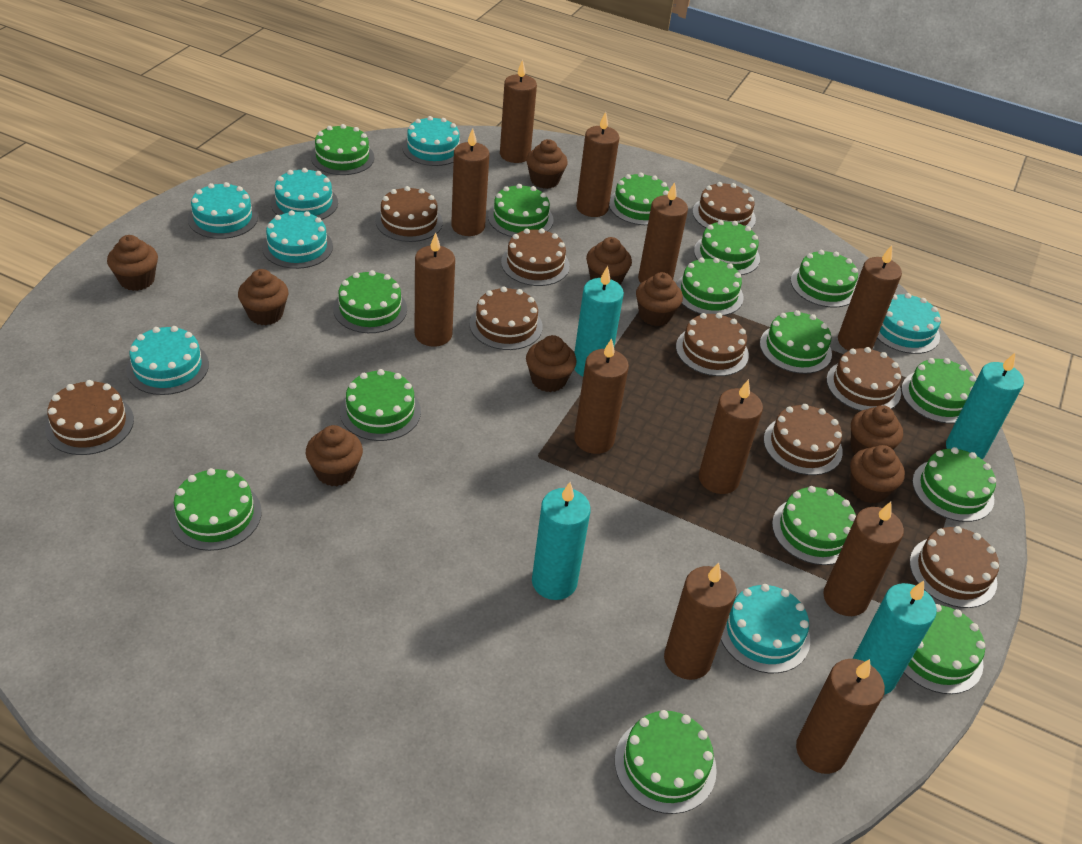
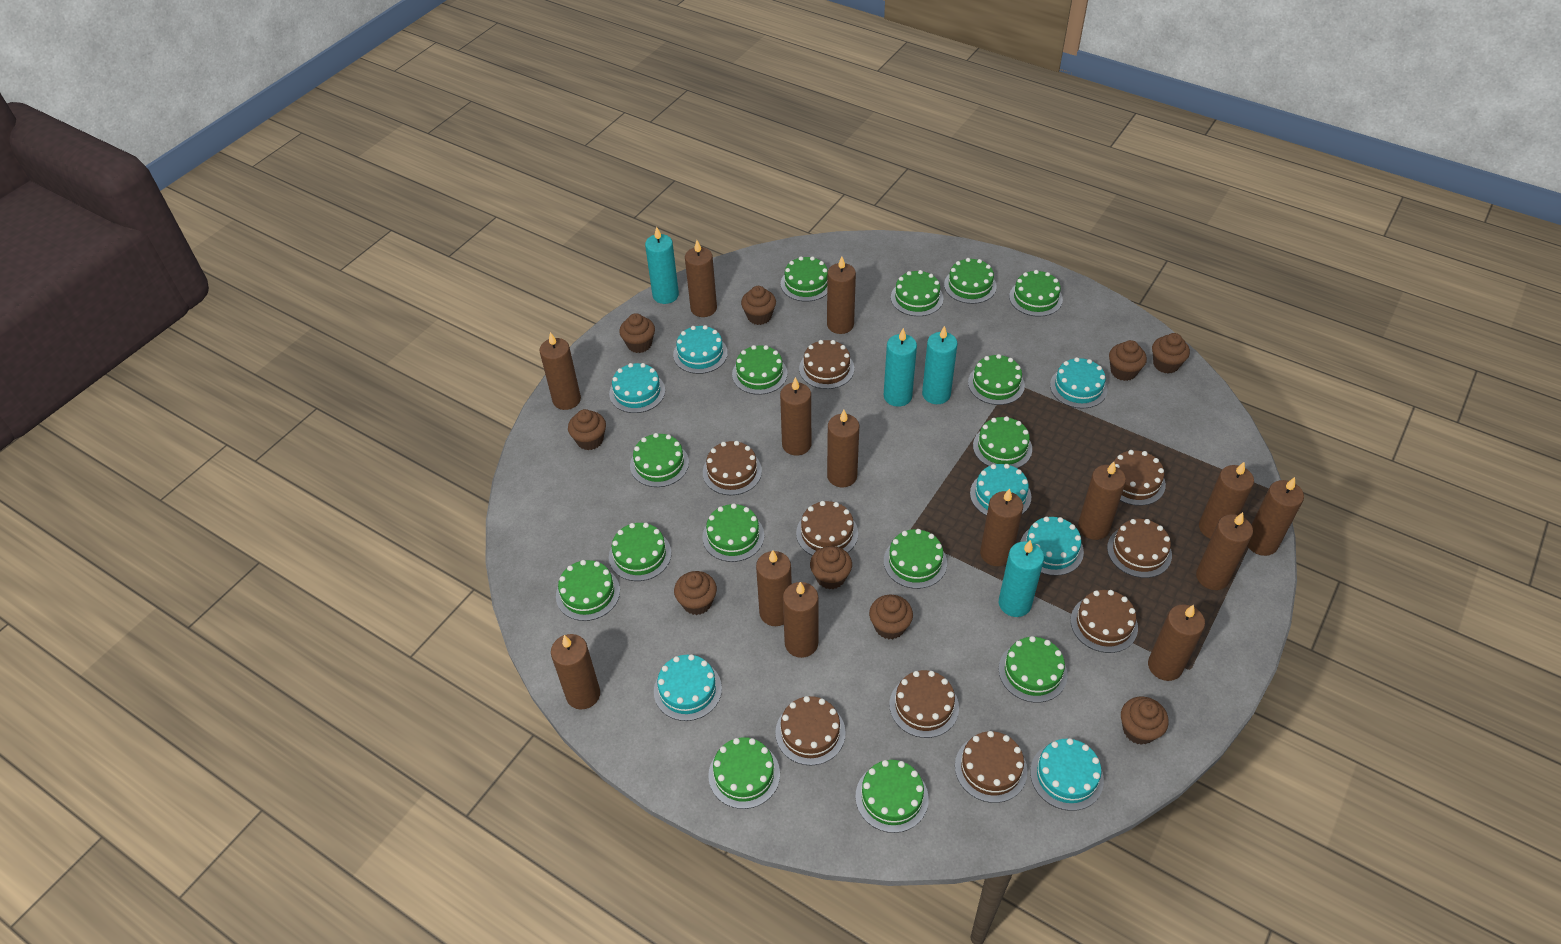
brown candle: [415,233,455,347] [451,128,489,236] [500,60,537,163] [574,338,629,454] [576,112,619,217] [638,182,688,283] [664,563,737,680] [699,379,763,494] [796,659,885,774] [823,502,904,616] [838,245,902,351] = 11 -> [539,332,581,410] [551,634,600,710] [685,240,717,317] [756,550,792,626] [780,377,811,456] [783,582,818,658] [827,257,856,334] [827,410,859,487] [980,488,1023,566] [1078,462,1126,540] [1148,604,1205,681] [1196,512,1253,590] [1199,462,1254,539] [1247,477,1304,556] = 14

